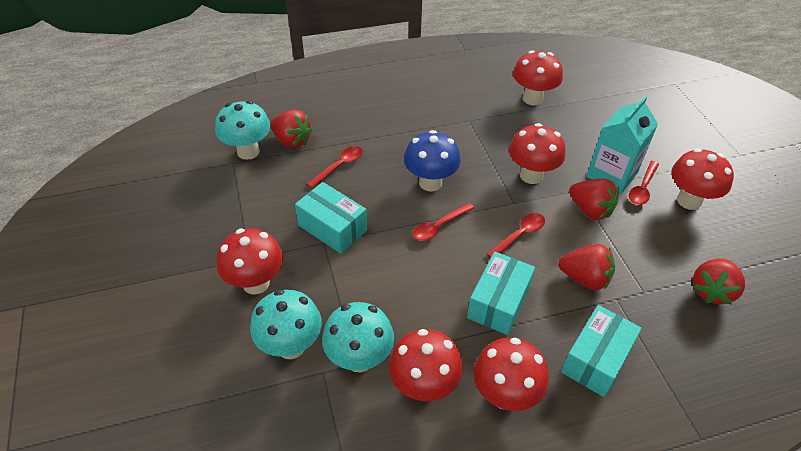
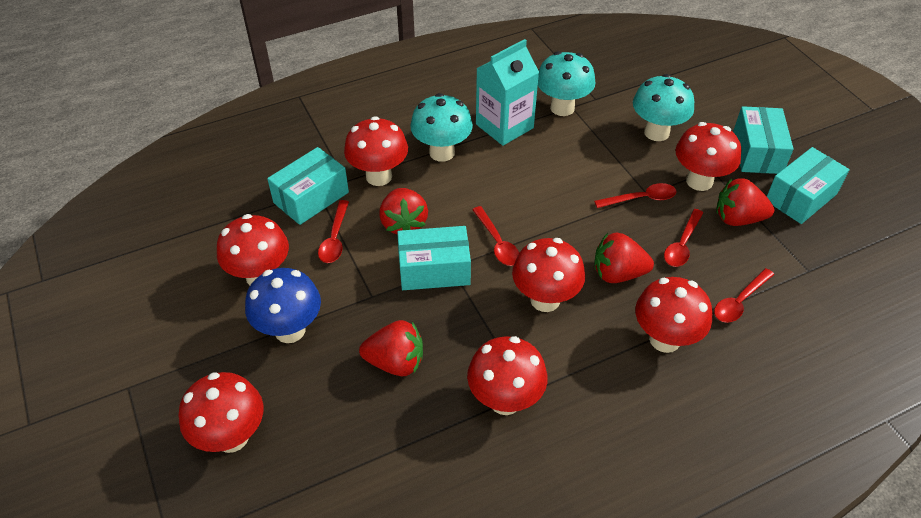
red mushroom: [217,228,283,295] [389,329,463,401] [473,338,549,411] [509,123,565,184] [513,50,563,106] [672,148,734,210] = 6 -> [179,372,264,453] [217,214,289,285] [344,116,408,186] [467,336,548,415] [512,238,585,312] [635,277,712,353] [675,122,741,191] = 7
red spoon: [307,146,363,188] [413,203,474,241] [487,213,545,258] [629,161,659,205] = 4 -> [318,200,349,263] [472,206,519,266] [594,183,676,208] [664,209,703,267] [714,268,774,323] = 5
turquoise box: [295,182,367,254] [467,251,535,335] [561,305,642,397] = 3 -> [267,147,349,225] [397,226,471,290] [733,106,794,174] [767,147,850,224] = 4

